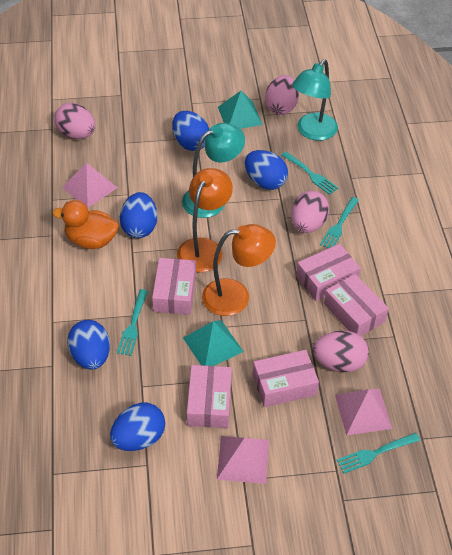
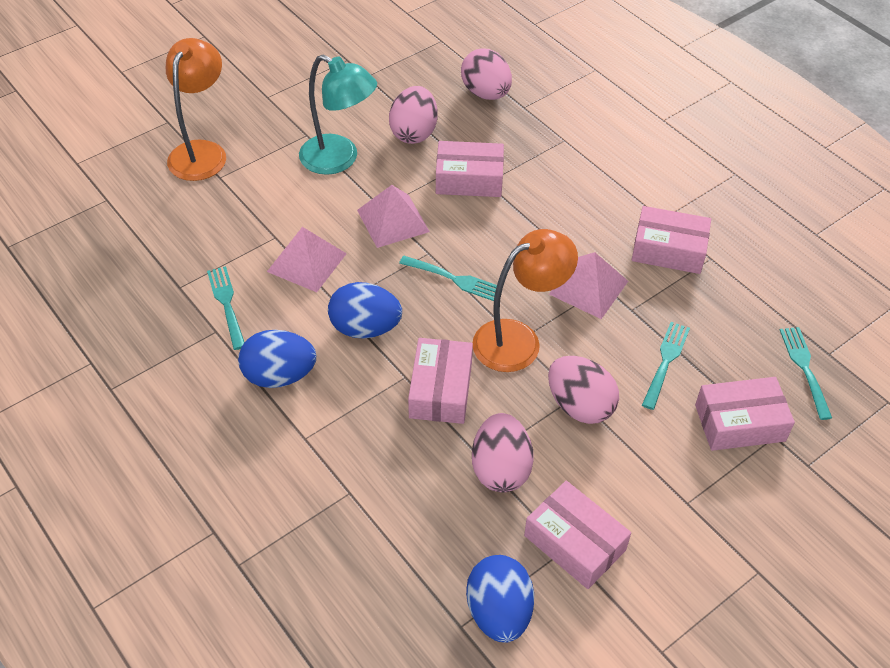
blue egg: [67,320,110,370] [110,403,165,451] [120,192,157,238] [172,111,209,151] [245,150,288,190] = 5 -> [238,330,316,388] [328,282,402,339] [466,555,534,643] = 3
orange duck: [53,200,119,249] = 1 -> none = 0
turquoise lamp: [182,123,245,218] [292,59,338,141] = 2 -> [299,55,377,175] = 1
turquoise pyramid: [183,320,244,366] [218,91,263,129] = 2 -> none = 0

